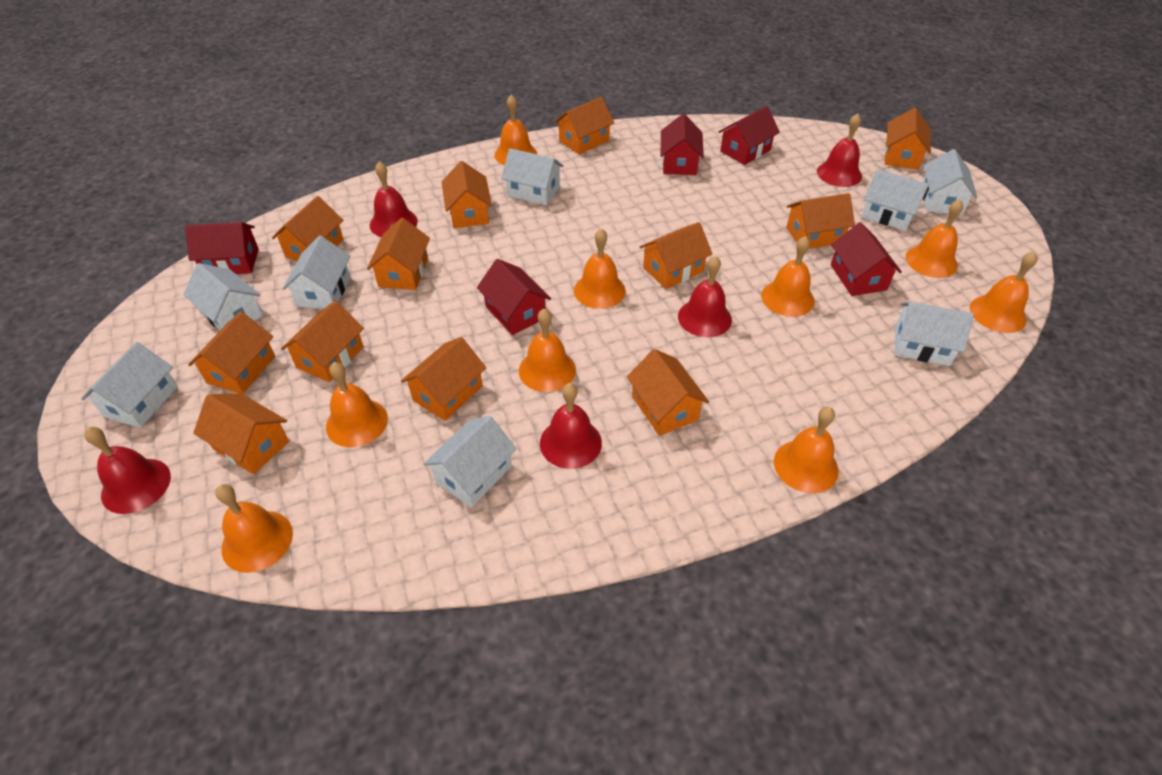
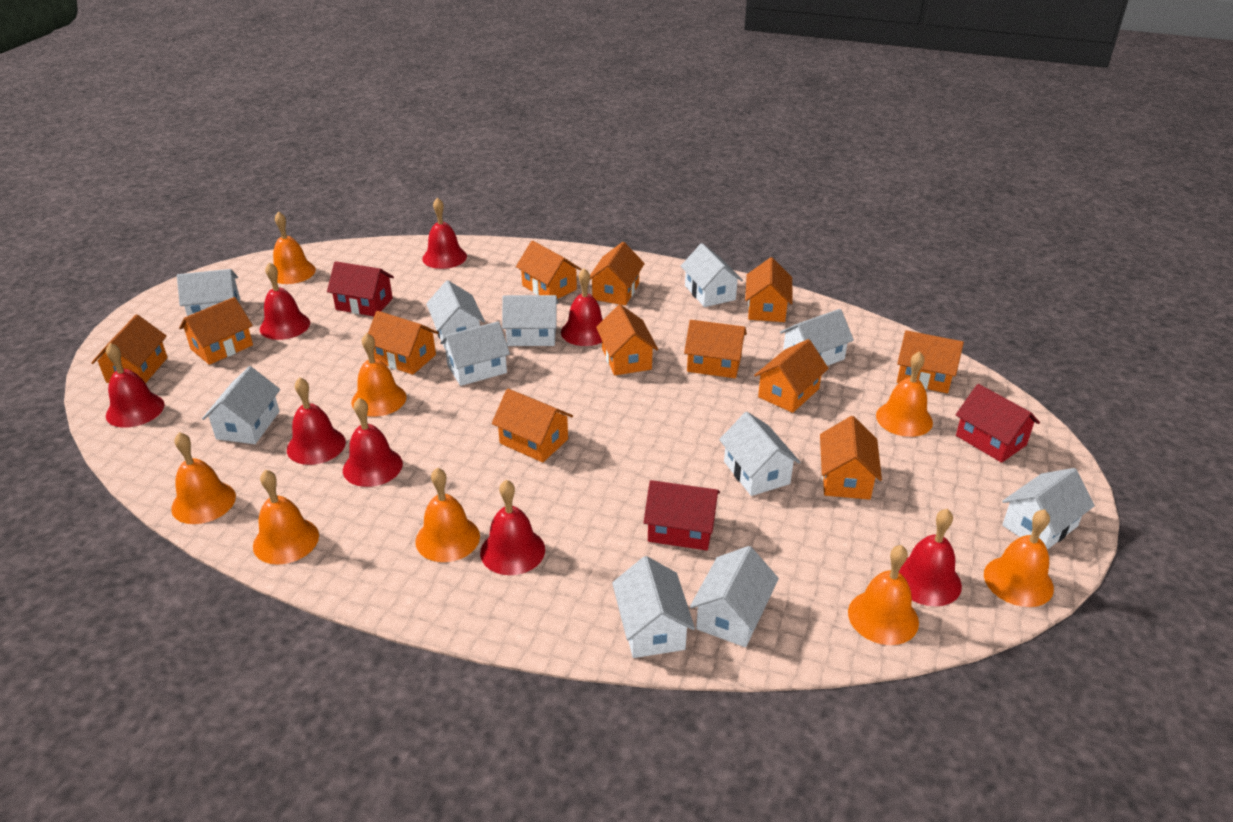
orange bell: [215,484,293,573] [326,362,388,447] [494,95,537,165] [519,309,576,392] [574,228,626,309] [761,236,815,317] [774,407,839,493] [906,199,963,278] [970,251,1038,333] = 9 -> [171,432,236,524] [253,470,319,565] [273,211,316,284] [351,333,406,417] [415,468,480,562] [848,545,919,645] [876,351,933,437] [984,509,1054,607] = 8
red bell: [84,427,171,514] [370,161,418,237] [540,383,602,469] [678,256,732,337] [817,113,862,187] = 5 -> [106,343,164,428] [260,262,310,340] [287,377,346,465] [343,398,403,487] [422,197,467,269] [480,480,545,575] [561,268,603,346] [899,509,962,606] = 8
red house: [185,222,259,274] [477,259,551,335] [661,114,704,175] [719,106,780,165] [831,222,902,296] = 5 -> [327,261,394,316] [643,480,720,551] [956,384,1040,463] = 3
white house: [81,342,178,428] [183,263,263,330] [283,236,350,309] [423,416,517,507] [501,148,563,205] [861,169,929,231] [895,302,974,366] [923,149,977,215] = 8 -> [177,269,240,316] [202,366,280,444] [426,280,485,349] [440,321,510,386] [502,295,558,346] [612,556,695,658] [681,243,743,307] [690,546,779,647] [719,412,800,496] [780,309,854,366] [1002,468,1095,550] = 11

